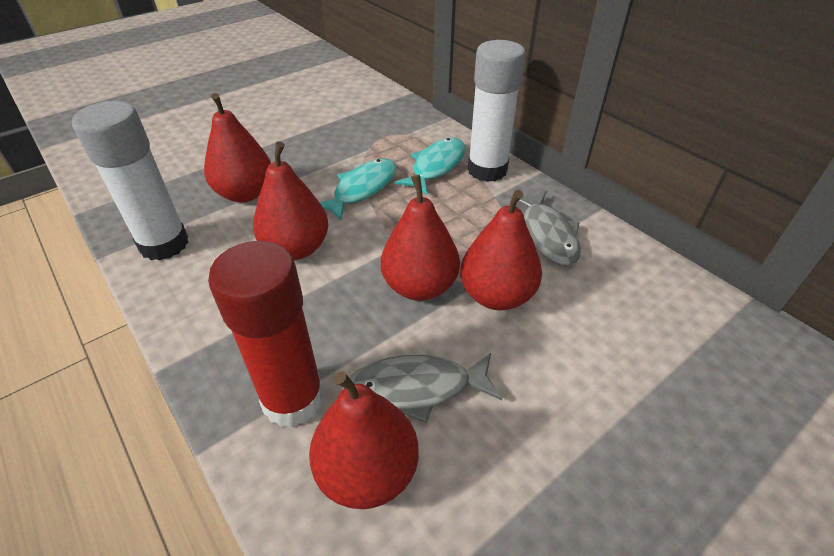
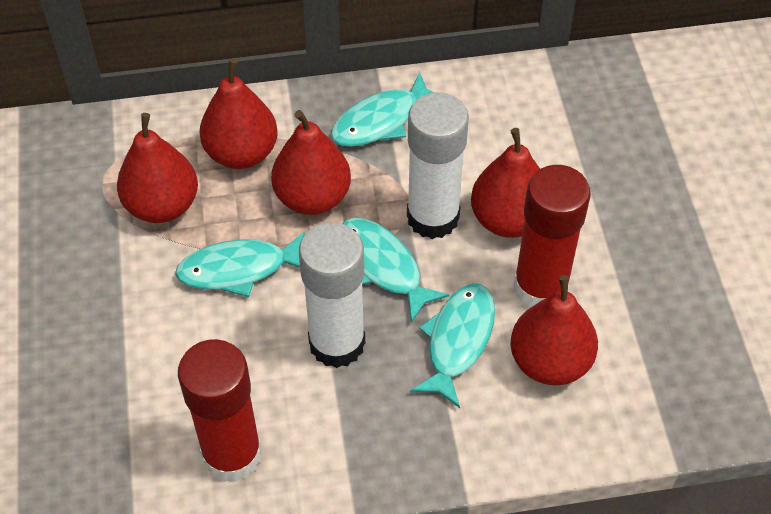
grey fish: [349,353,502,423] [510,191,581,266] = 2 -> none = 0
red glue stick: [208,241,325,427] = 1 -> [178,339,262,482] [513,165,591,308] = 2
turquoise fish: [320,158,397,220] [395,138,465,195] = 2 -> [175,231,305,297] [331,72,435,147] [342,218,450,323] [410,284,495,408] = 4

